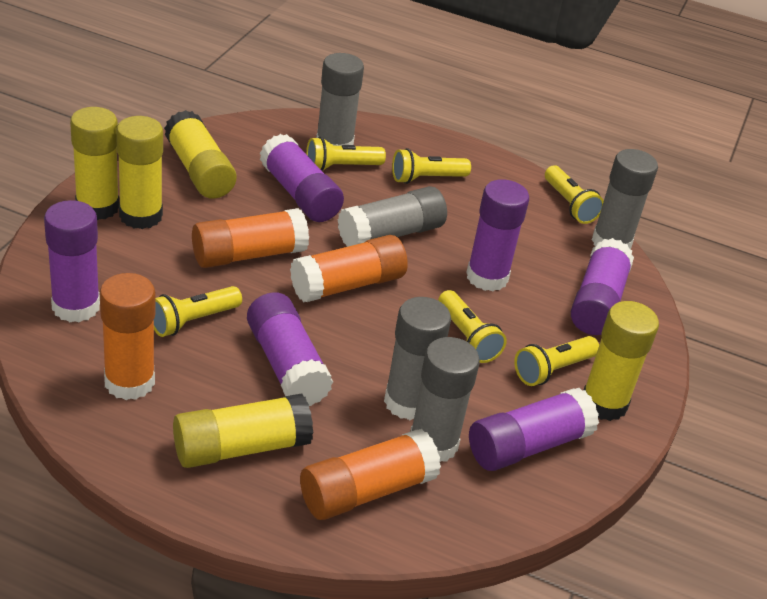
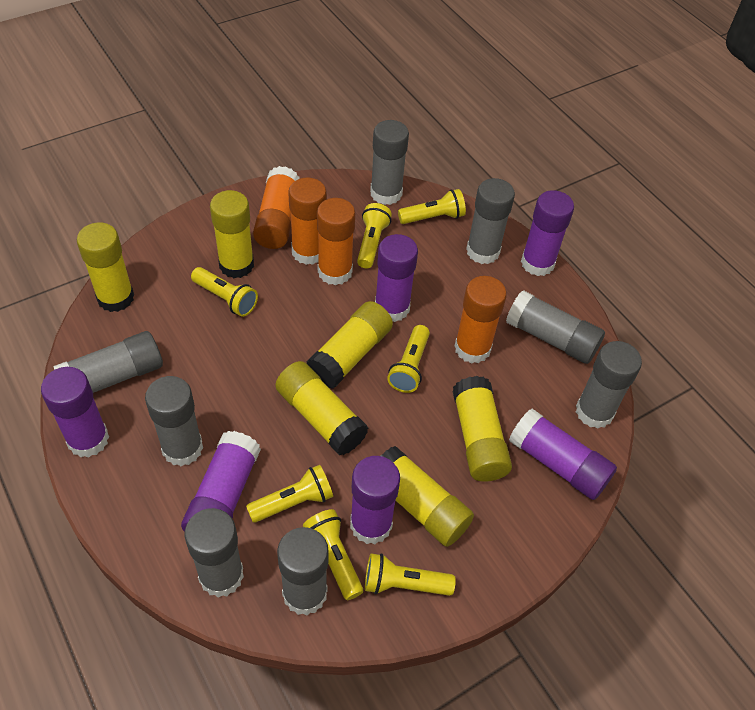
grey glue stick: [316,53,364,146] [338,186,447,247] [384,297,451,420] [410,337,480,462] [592,149,658,249] = 5 -> [53,331,163,393] [145,376,203,466] [184,508,244,598] [277,527,329,616] [370,120,409,205] [466,178,515,264] [506,290,605,364] [576,341,642,429] = 8
yellow flashlight: [154,286,242,337] [306,137,386,171] [392,148,471,184] [438,290,507,363] [514,336,599,386] [545,165,604,224] = 6 -> [191,267,258,317] [246,465,333,523] [303,509,363,600] [357,203,392,269] [365,553,456,596] [387,325,430,393] [398,189,466,224] = 7
yellow glue stick: [70,107,119,220] [116,116,163,229] [164,110,237,199] [173,393,313,468] [584,301,659,421] = 5 -> [77,223,134,312] [210,190,254,278] [275,361,368,455] [306,301,393,389] [381,446,474,547] [452,376,512,482] = 6

